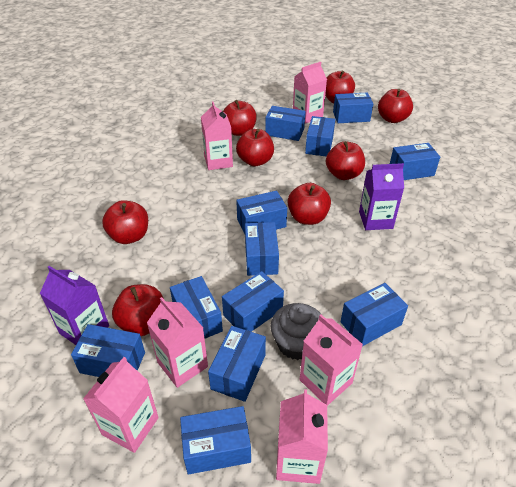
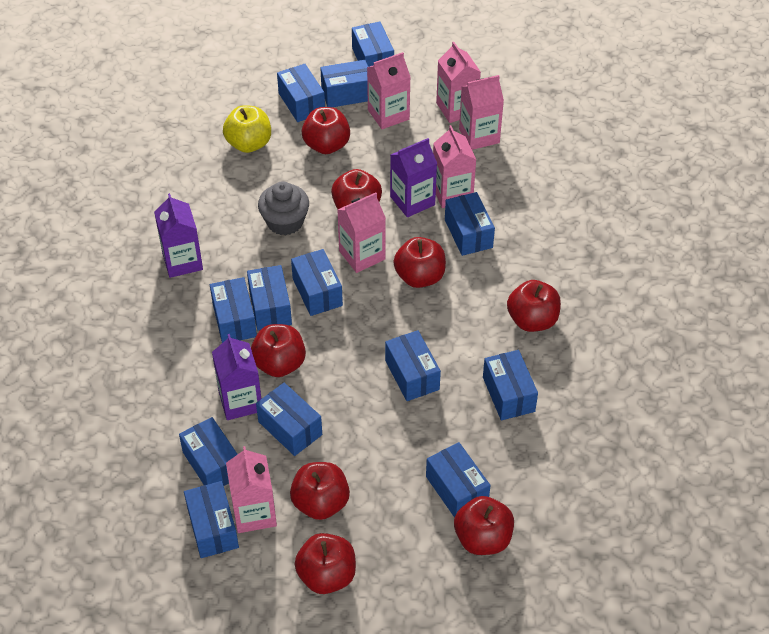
blue box: [71,324,145,377] [170,276,223,339] [180,406,251,475] [208,326,266,402] [222,271,284,332] [236,191,287,234] [245,222,279,276] [265,106,306,141] [305,116,335,156] [333,93,373,123] [341,283,408,346] [390,143,440,180] = 12 -> [179,417,238,486] [184,481,239,558] [210,277,257,343] [247,265,292,331] [256,383,322,456] [277,64,325,122] [291,249,343,316] [320,60,368,107] [352,22,394,67] [385,330,441,401] [426,442,491,518] [445,192,495,256] [483,350,538,420] = 13
purple carton: [40,266,109,345] [359,163,404,230] = 2 -> [154,193,203,278] [212,334,261,420] [390,138,437,217] = 3
yellow apple: none = 0 -> [223,105,271,153] = 1

